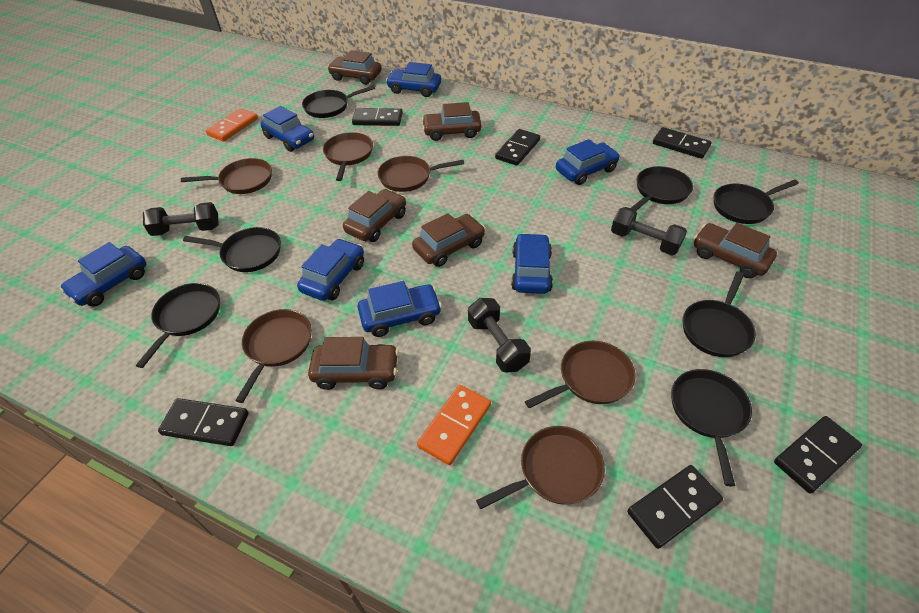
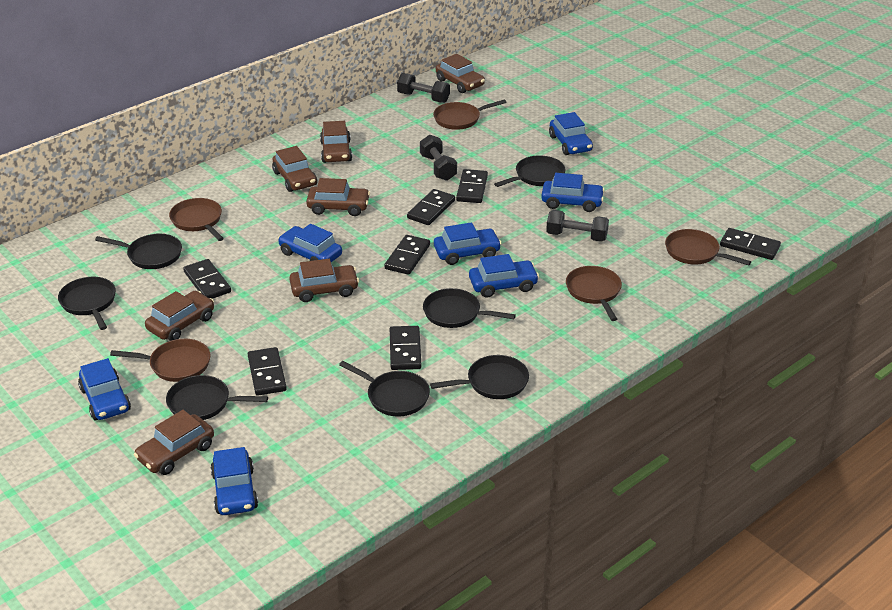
black domino: [158,398,249,446] [352,108,403,126] [495,129,540,166] [627,465,723,549] [653,127,712,159] [774,416,862,494] = 6 -> [183,259,231,299] [248,347,287,396] [384,235,430,275] [390,326,422,370] [407,189,455,225] [456,169,488,203] [720,228,781,260] = 7
brown car: [308,337,399,390] [327,50,382,85] [343,189,406,242] [412,213,485,267] [422,102,482,141] [694,223,777,278] = 6 -> [134,410,214,475] [145,291,214,341] [272,146,317,192] [289,259,359,302] [306,178,370,216] [320,121,352,163] [436,54,485,93] = 7
brown pan: [181,158,272,194] [235,309,312,403] [323,132,373,181] [378,156,464,192] [476,426,605,509] [525,341,636,408] = 6 -> [110,339,211,382] [169,198,224,241] [433,99,507,130] [566,266,622,321] [665,229,751,265] = 5
orange domino: [206,108,258,141] [417,385,491,465] = 2 -> none = 0

